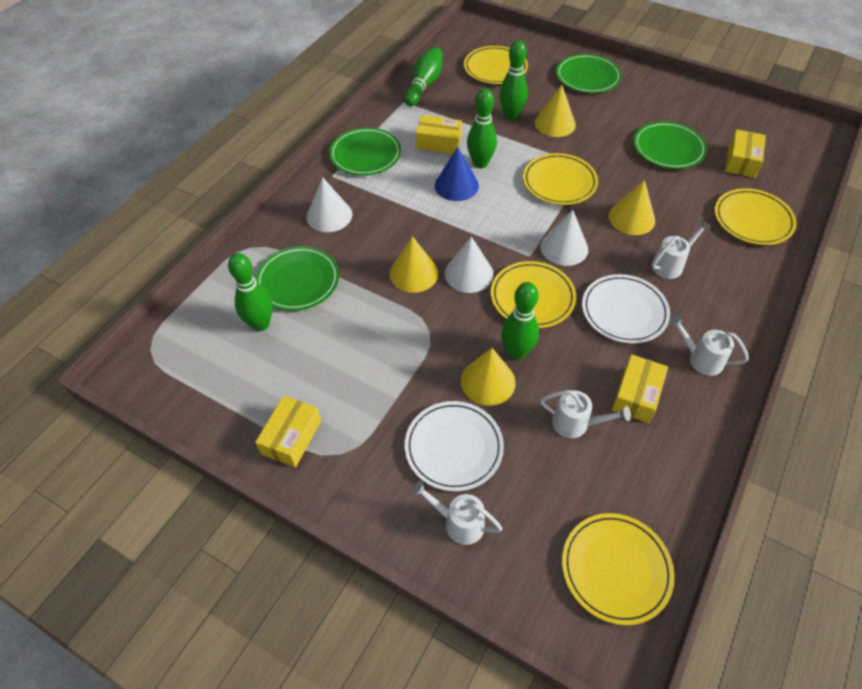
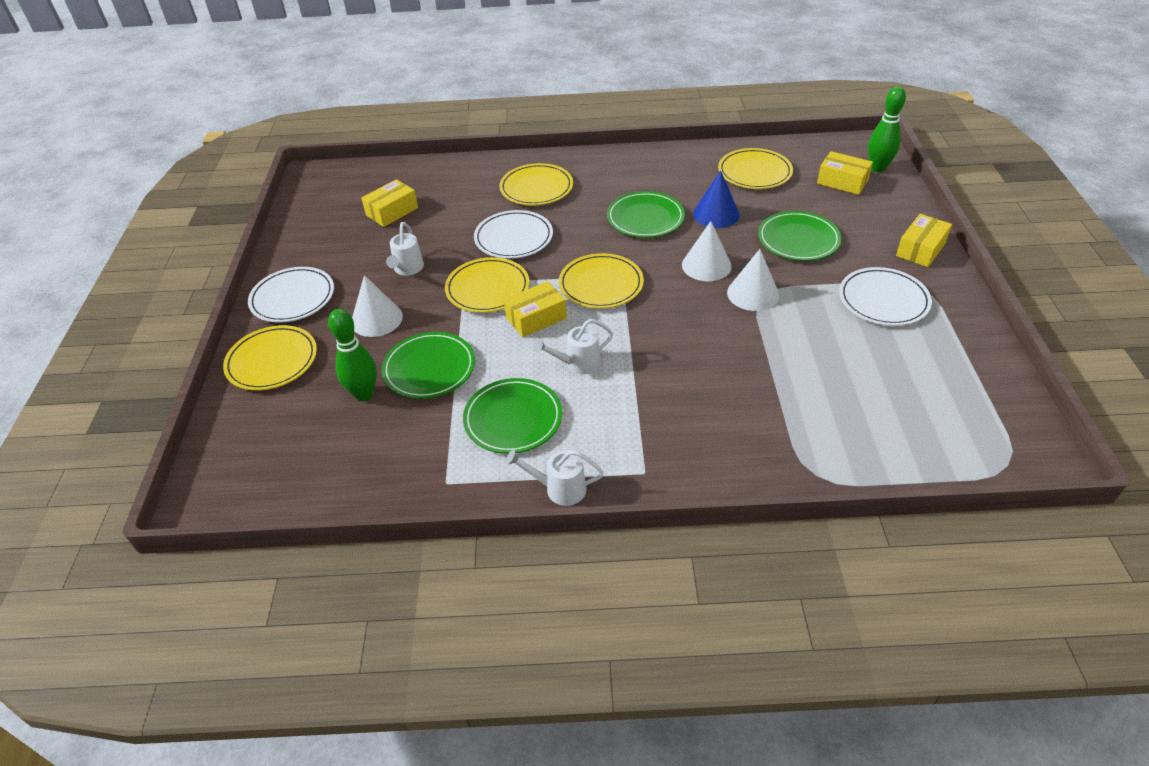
green bowling pin: [228,253,273,331] [404,47,442,106] [467,88,497,168] [499,40,528,120] [501,282,539,360] = 5 -> [328,309,377,401] [868,86,906,172] = 2
white plate: [405,401,504,491] [582,274,670,344] = 2 -> [248,267,334,323] [474,210,553,259] [839,267,932,326] = 3
white watering can: [411,481,503,545] [540,390,631,438] [652,220,711,279] [669,315,749,376] = 4 -> [386,222,424,276] [506,450,604,506] [534,319,613,374] = 3
yellow cone: [390,236,438,293] [461,348,516,406] [535,85,576,137] [609,180,655,235] = 4 -> none = 0

